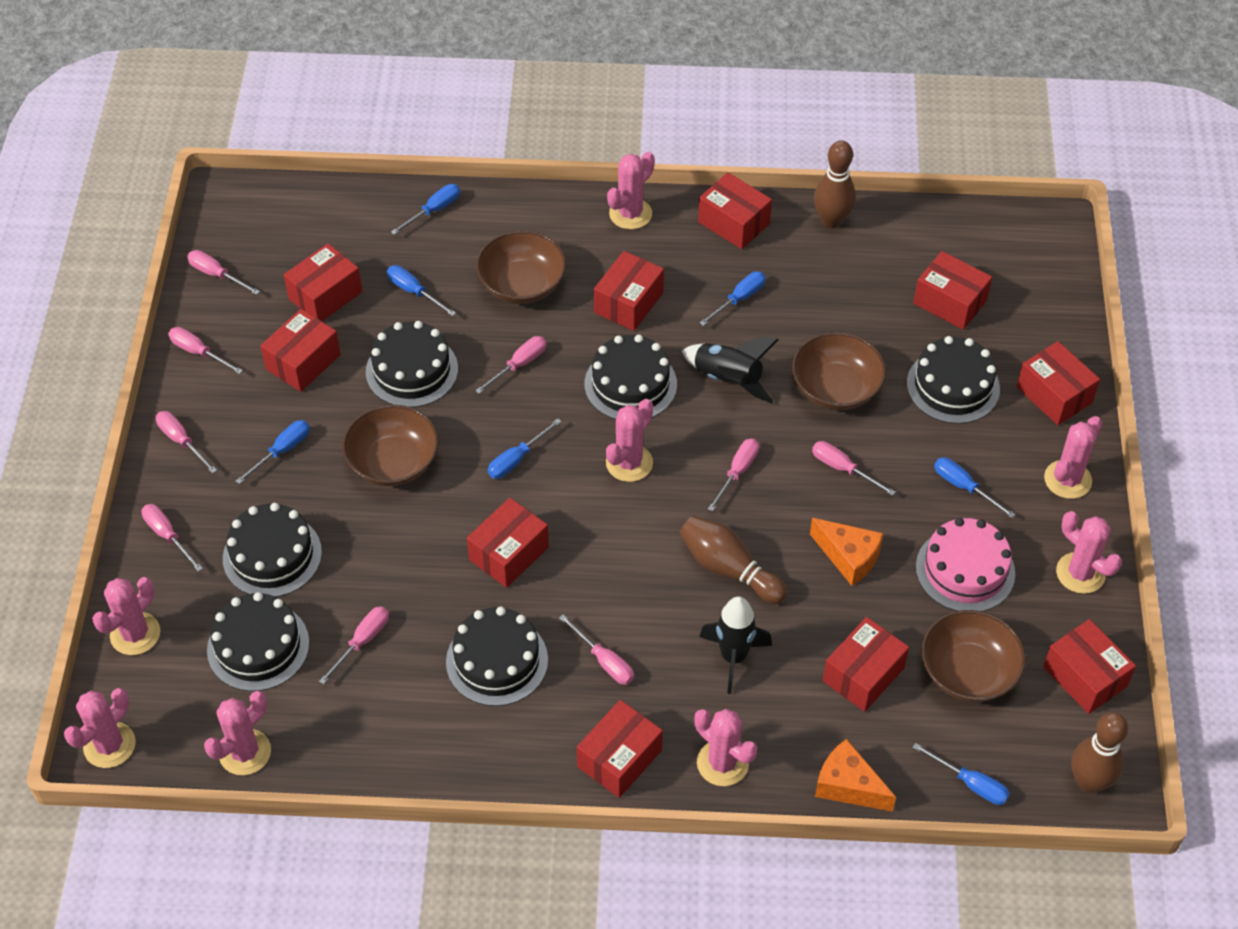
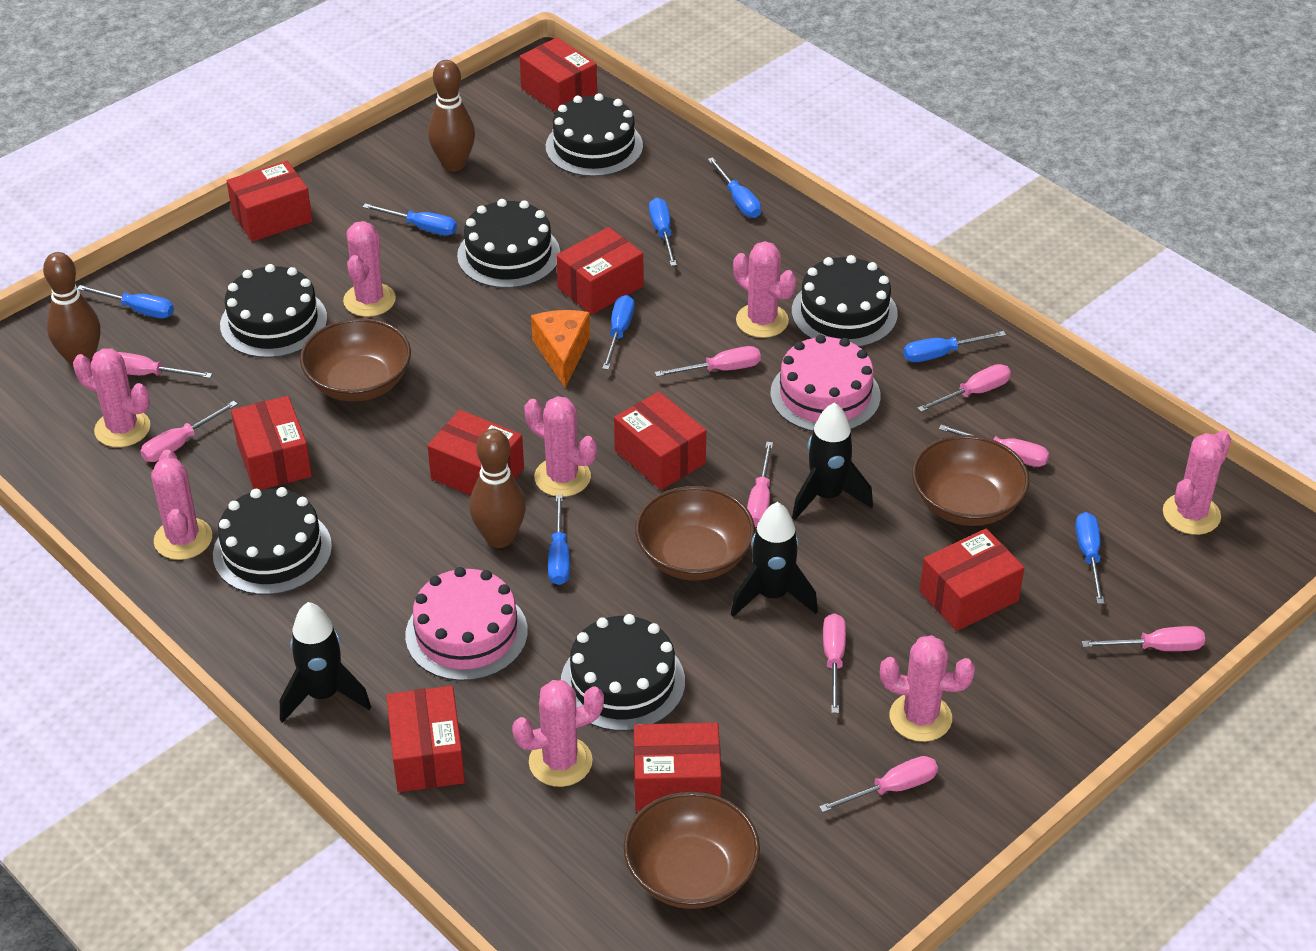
black rocket: [682,336,779,404] [699,596,772,694] = 2 -> [280,602,371,723] [731,502,818,617] [792,402,873,520] = 3
blue screwdriver: [236,420,310,484] [387,265,456,316] [391,184,460,235] [488,418,561,479] [699,271,766,326] [913,743,1010,805] [934,457,1015,518] = 7 -> [78,285,174,318] [363,203,457,236] [548,495,570,585] [602,295,635,370] [649,198,677,266] [708,157,761,218] [903,331,1006,362] [1075,512,1105,604] = 8
orange cheese: [810,518,884,586] [815,739,896,812] = 2 -> [531,310,590,388] = 1
pink cake: [916,518,1015,611] = 1 -> [405,567,528,681] [770,335,881,432] = 2
red box: [260,309,341,392] [284,243,362,321] [467,498,549,588] [577,700,663,798] [594,251,664,331] [698,172,772,249] [823,617,909,712] [913,251,992,330] [1017,341,1100,425] [1043,619,1136,714] = 10 -> [227,161,312,242] [231,396,312,490] [386,686,465,792] [428,410,524,495] [520,37,597,112] [556,227,644,315] [614,391,706,490] [634,723,722,811] [920,529,1024,631] = 9

